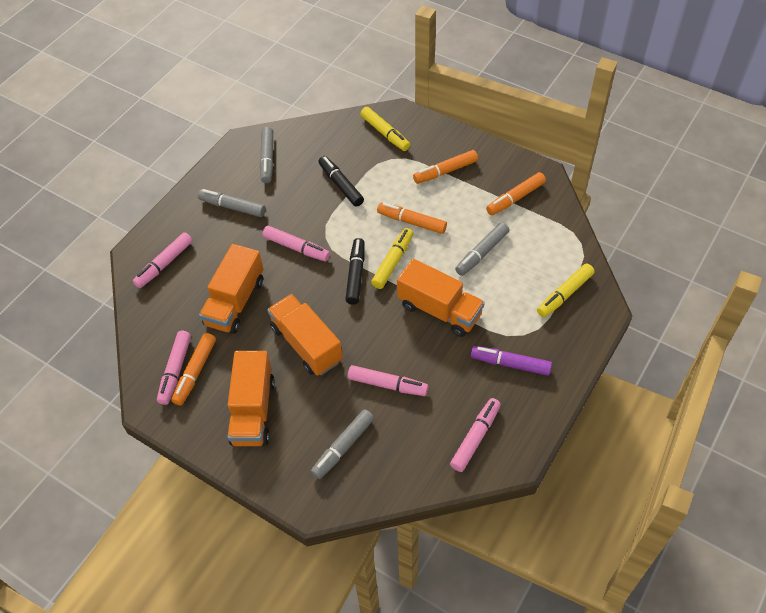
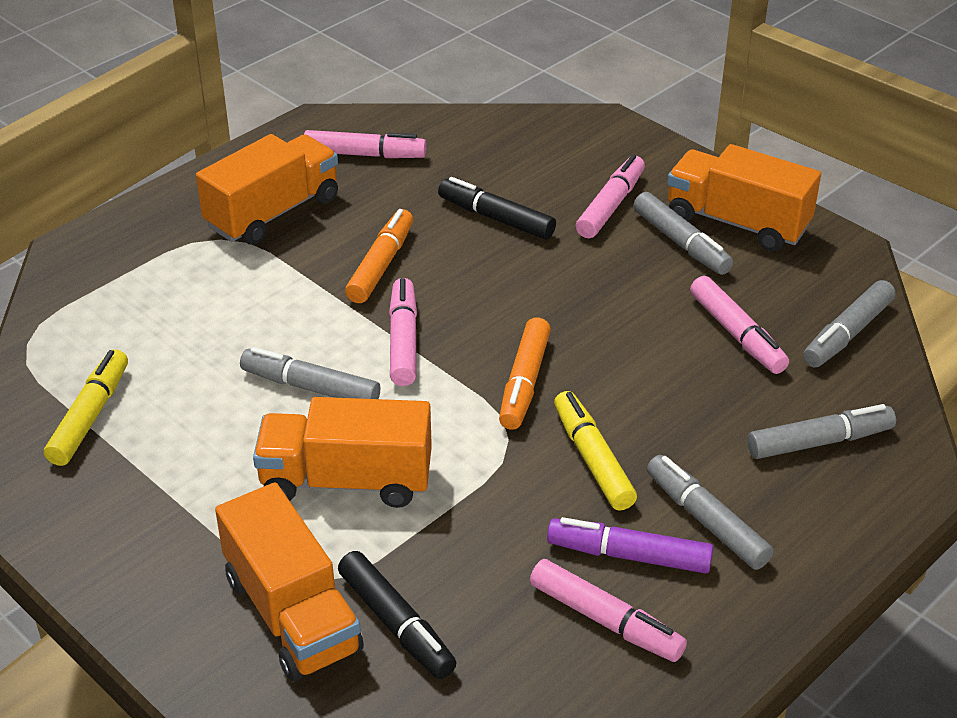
grey marker: [198,189,265,217] [260,127,273,183] [311,409,374,479] [455,222,509,276] = 4 -> [240,347,380,399] [633,192,733,275] [647,455,774,570] [747,404,896,459] [803,280,896,367] = 5
orange marker: [171,333,216,405] [377,203,447,234] [413,150,478,184] [486,172,546,215] = 4 -> [345,209,413,303] [499,318,551,430] = 2
yellow marker: [360,107,410,151] [371,228,413,289] [537,263,595,317] = 3 -> [44,349,128,466] [554,391,637,511] = 2

